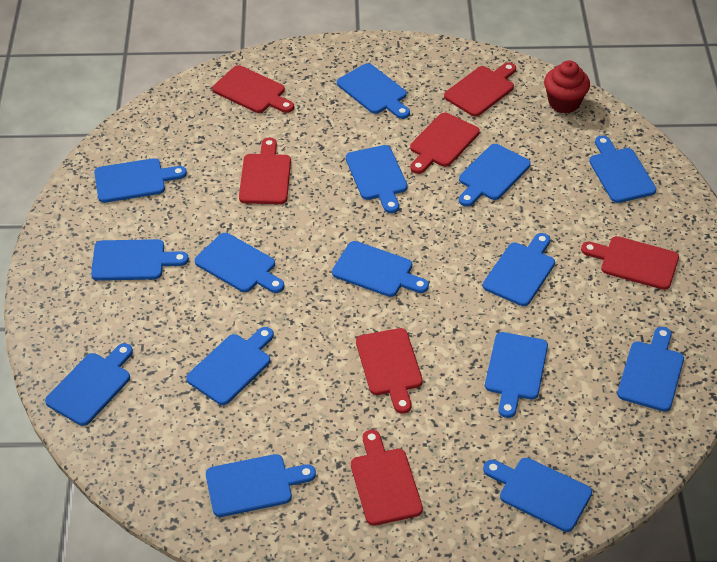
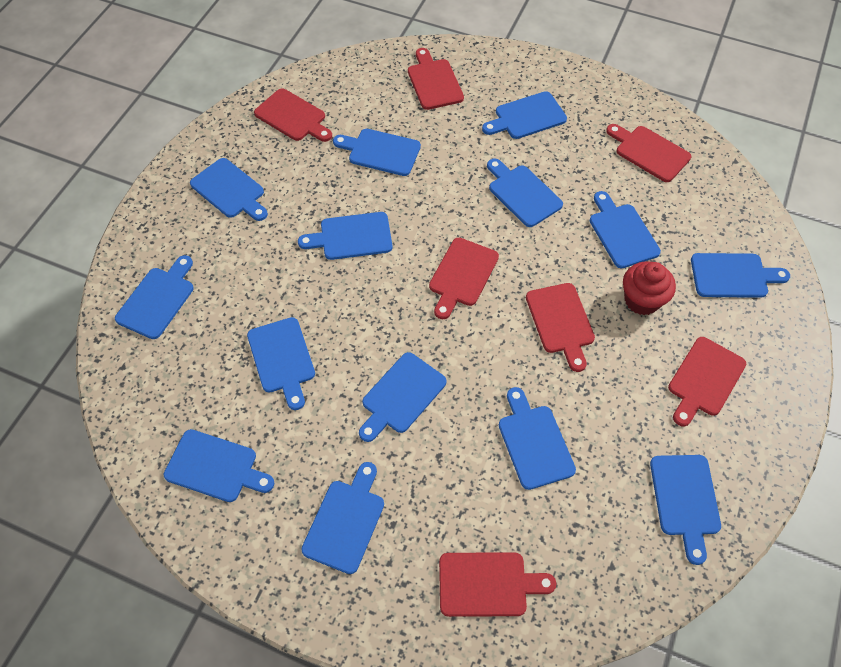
blue cutting board: [45,343,133,426] [91,239,189,281] [94,158,187,203] [186,327,274,405] [194,233,284,293] [206,454,316,517] [332,241,429,297] [337,63,410,119] [346,145,408,213] [459,144,531,207] [483,233,555,306] [483,458,592,532] [485,332,548,418] [589,136,656,203] [617,327,684,412] = 15 -> [115,255,194,339] [163,429,274,502] [190,158,268,221] [247,317,315,410] [298,212,392,260] [301,462,384,574] [333,129,421,176] [359,352,447,442] [482,91,567,139] [487,159,563,227] [499,387,576,490] [590,191,661,268] [650,455,721,565] [691,253,790,298] = 14

